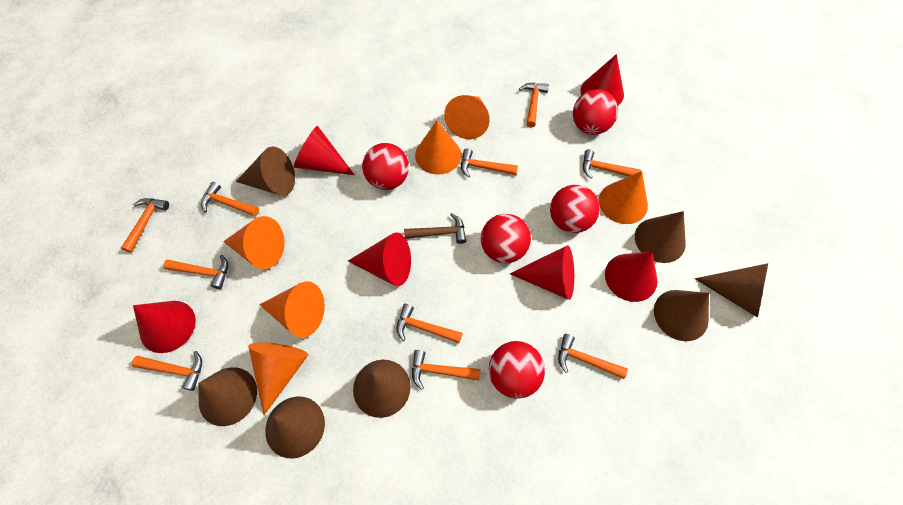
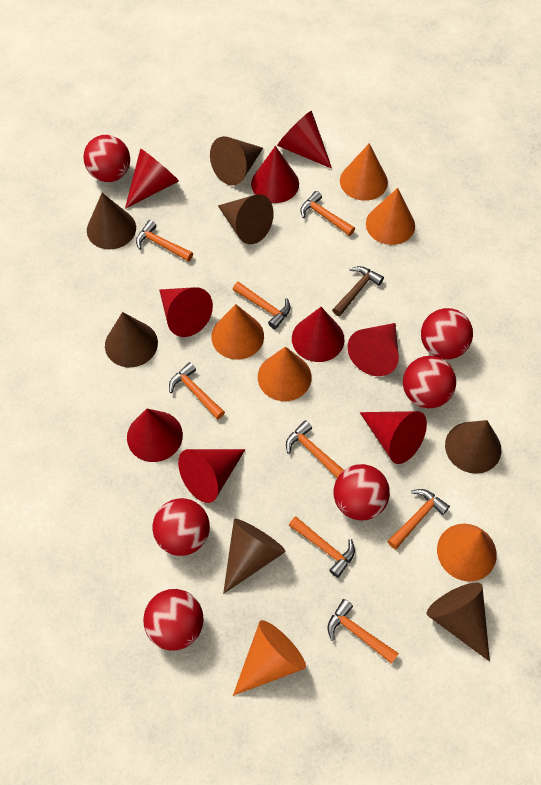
orange hammer: [121,198,169,253] [132,351,202,391] [164,255,228,289] [201,182,259,216] [397,304,463,343] [412,350,481,390] [461,148,518,178] [519,83,549,127] [558,334,628,379] [583,149,641,179] = 10 -> [136,220,193,262] [169,362,225,420] [233,281,290,329] [286,420,344,478] [289,516,355,578] [300,191,355,236] [328,599,399,664] [388,489,450,549] = 8
red ball: [362,143,409,190] [481,214,531,263] [489,341,545,399] [550,185,600,233] [573,89,618,135] = 5 -> [83,135,130,182] [143,589,204,650] [153,498,210,556] [334,464,390,520] [403,356,456,408] [421,308,473,359] = 6
red cone: [133,301,196,353] [294,126,355,175] [348,233,411,286] [510,245,574,300] [580,54,624,105] [605,252,657,302] = 6 -> [125,149,179,209] [127,409,183,462] [159,287,213,337] [178,449,245,503] [251,146,299,203] [277,111,332,169] [292,307,345,362] [347,323,399,376] [360,411,427,464] = 9

